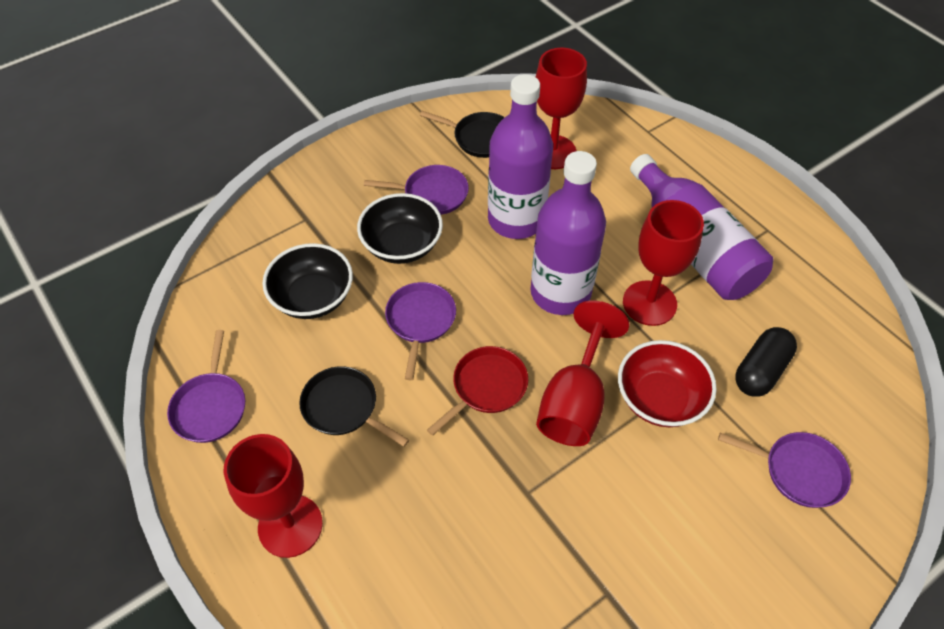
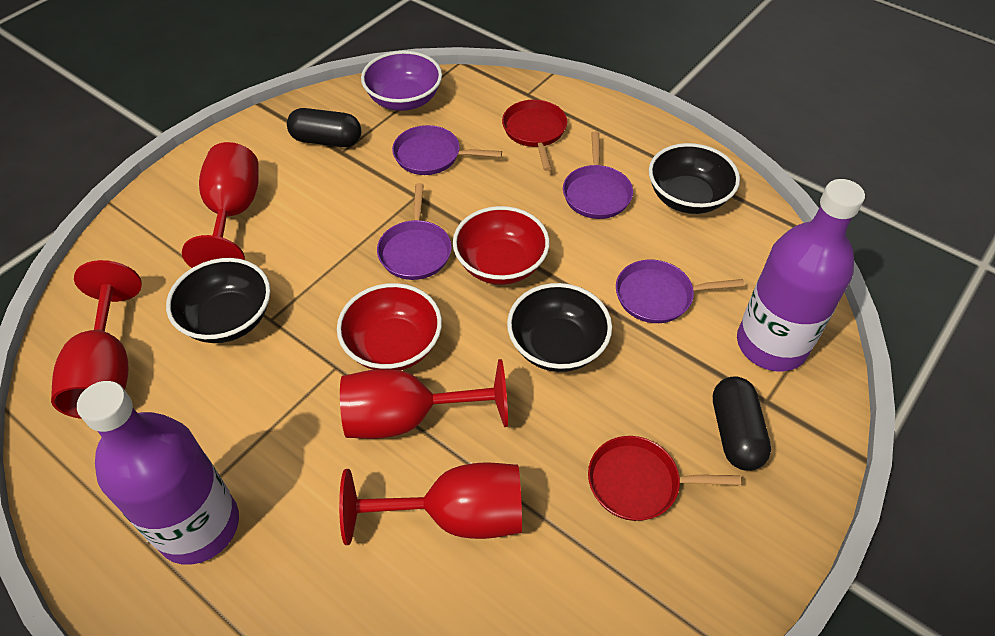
black bowl: [262,243,353,319] [357,193,443,264] = 2 -> [166,258,271,343] [507,283,612,372] [649,143,740,214] = 3
black capsule: [735,327,797,397] = 1 -> [287,108,361,147] [713,376,771,471] = 2
black pan: [299,366,409,447] [420,111,505,158] = 2 -> none = 0
purple bottle: [488,74,553,239] [530,151,606,315] [630,154,773,300] = 3 -> [77,381,239,565] [737,179,865,372] = 2
purple bowl: none = 0 -> [361,51,442,111] = 1
red bowl: [618,340,717,427] = 1 -> [337,283,442,370] [453,206,550,285] = 2
red pan: [427,346,528,436] = 1 -> [502,100,567,171] [588,436,741,521] = 2

